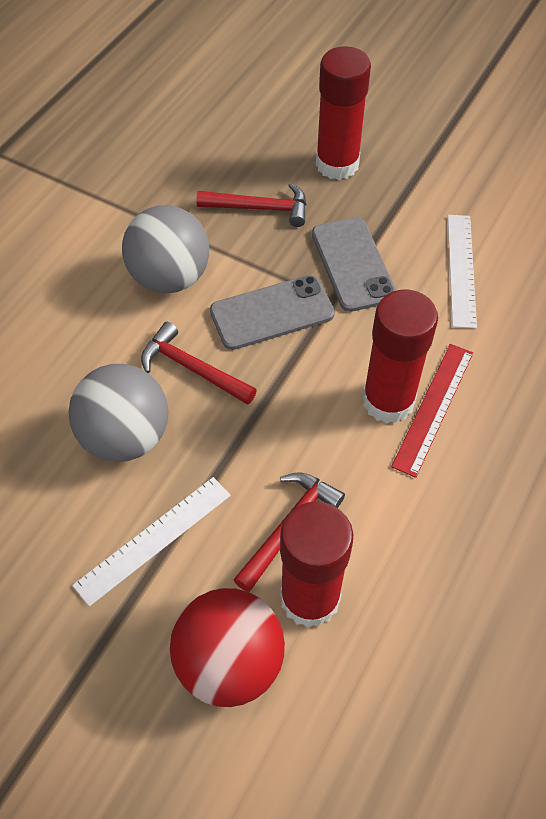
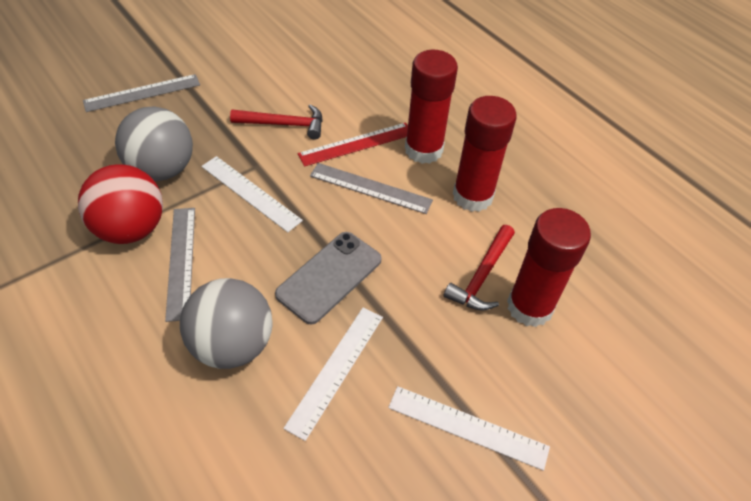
grey phone: [210,275,335,350] [312,217,397,312] = 2 -> [275,232,382,325] = 1
grey ruler: none = 0 -> [83,74,200,112] [165,208,195,322] [310,163,433,214] = 3
red hammer: [141,322,257,405] [197,183,306,227] [233,472,345,592] = 3 -> [230,104,323,140] [444,225,515,311] = 2
white ruler: [72,477,231,607] [448,215,477,329] = 2 -> [201,156,303,232] [283,307,383,441] [388,386,550,471] = 3

